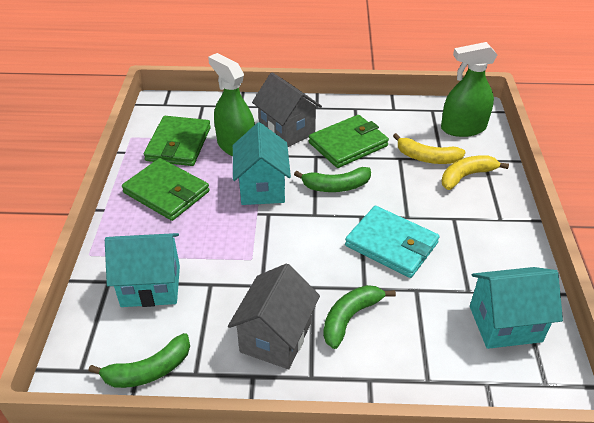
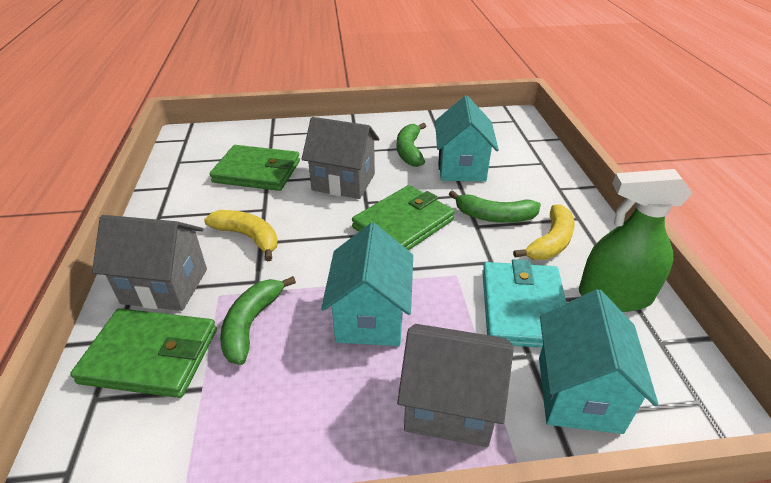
green spray bottle: [208,53,255,156] [441,42,497,137] = 2 -> [579,169,693,312] = 1
grey house: [228,263,320,369] [252,72,322,147] = 2 -> [92,215,207,311] [302,117,379,199] [397,324,514,447] = 3

